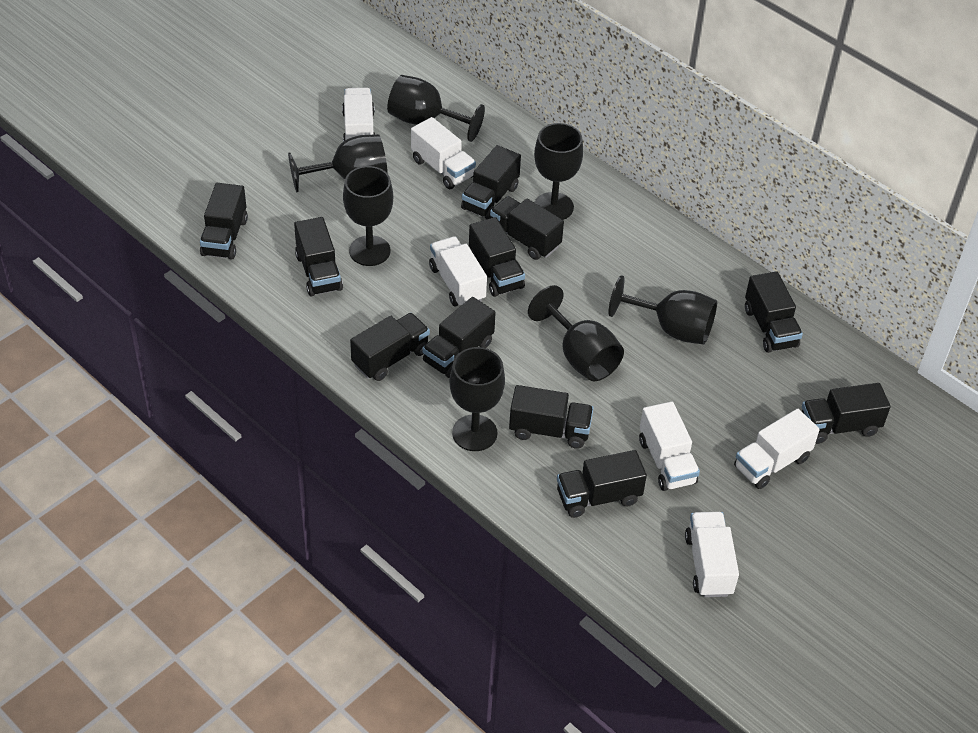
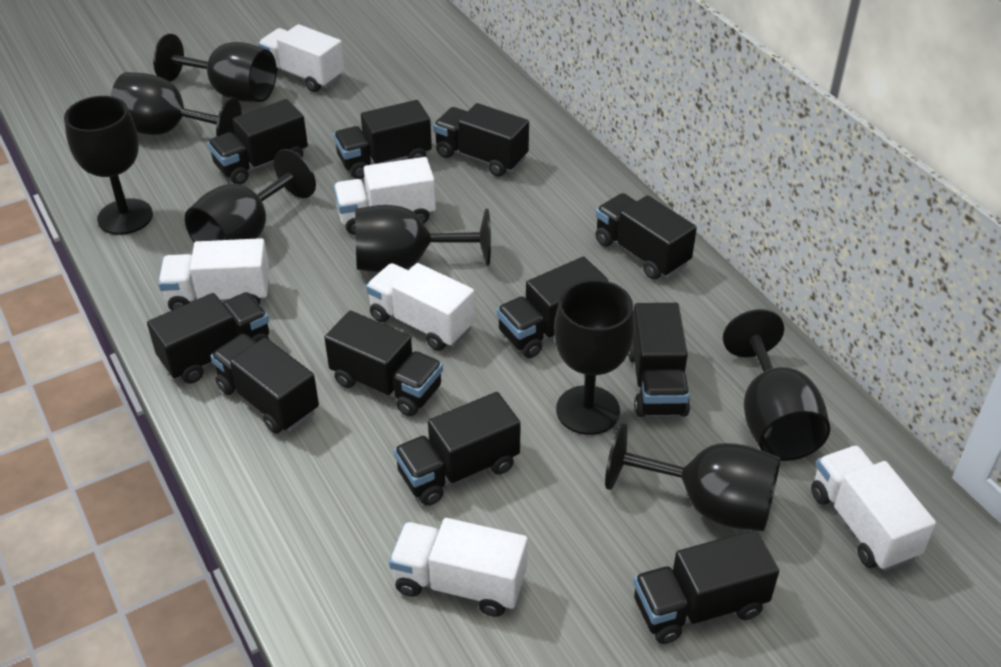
black goblet: [288,134,388,192] [343,166,393,266] [387,75,485,142] [449,347,505,451] [528,285,624,381] [534,123,583,220] [609,275,717,345] = 7 -> [64,96,153,235] [110,72,241,136] [153,34,277,102] [185,149,316,242] [355,205,491,272] [554,280,635,435] [605,423,780,531] [723,309,830,461] = 8

